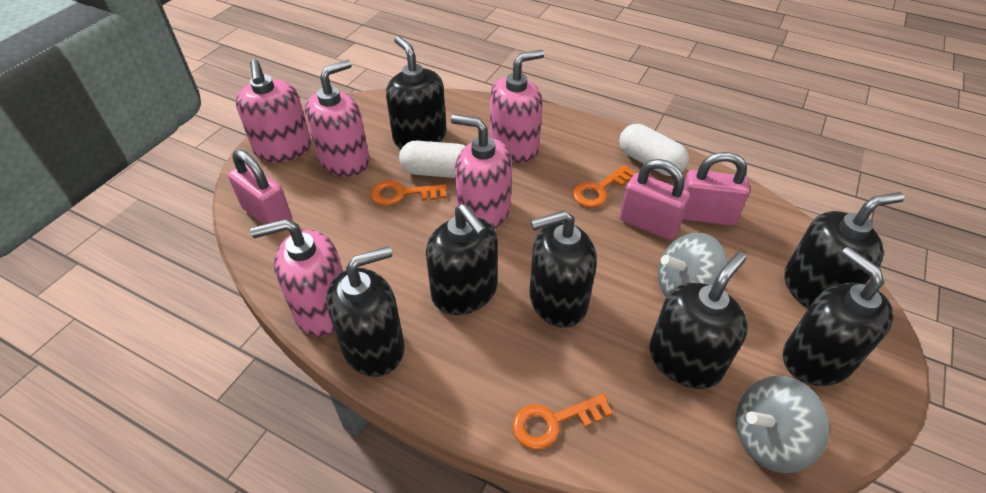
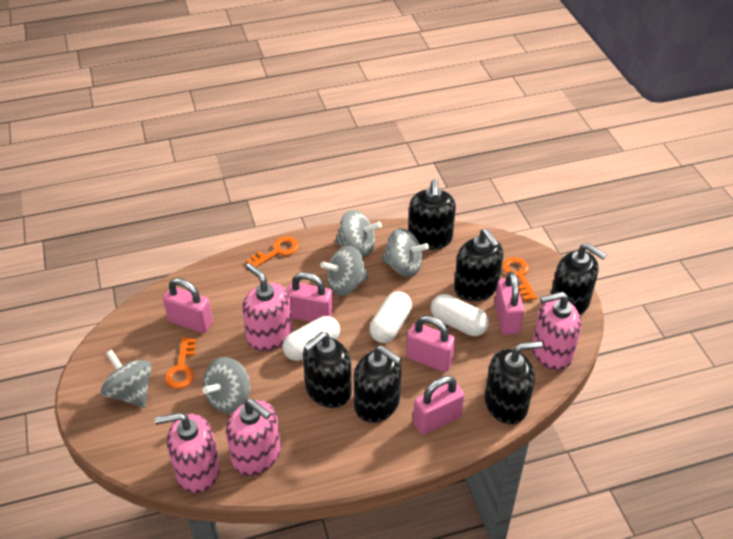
black soap dispenser: [326,246,405,377] [386,36,447,149] [426,204,498,315] [530,210,597,328] [649,252,748,389] [783,247,893,386] [784,192,904,308] = 7 -> [303,332,352,408] [354,345,402,423] [408,179,456,250] [454,229,504,301] [485,341,543,425] [551,243,607,315] = 6
grey spinning top: [658,232,728,297] [736,376,829,473] = 2 -> [101,349,152,408] [202,357,250,414] [320,246,369,296] [335,210,382,257] [381,228,429,277] = 5
pink padlock: [228,149,292,225] [620,159,690,240] [683,152,750,226] = 3 -> [163,278,213,333] [287,272,333,322] [406,315,456,372] [413,376,464,435] [494,271,524,335] = 5
pink soap dispenser: [236,59,311,162] [250,219,343,337] [305,60,369,177] [451,114,512,229] [490,50,544,163] = 5 -> [155,412,220,493] [226,398,281,476] [242,263,293,351] [532,291,582,371] = 4
white capsule: [399,141,465,178] [619,124,689,176] = 2 -> [282,316,340,361] [370,291,412,343] [431,294,489,336] = 3

